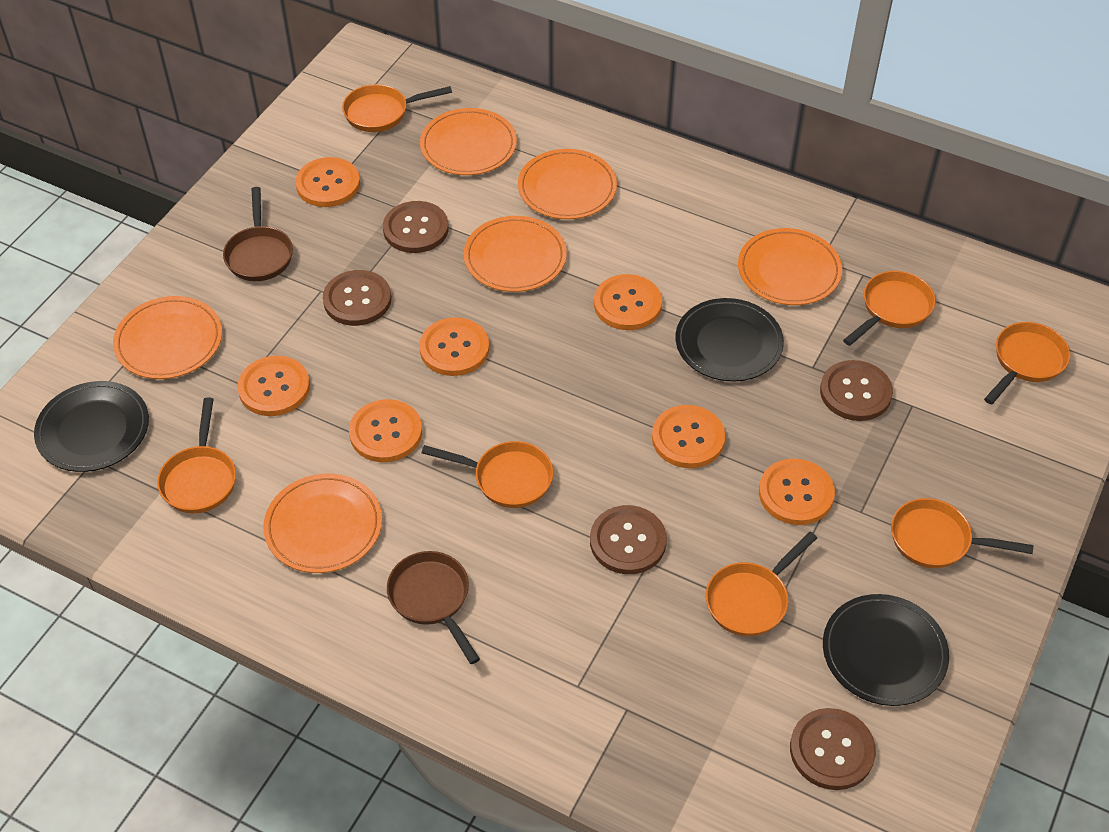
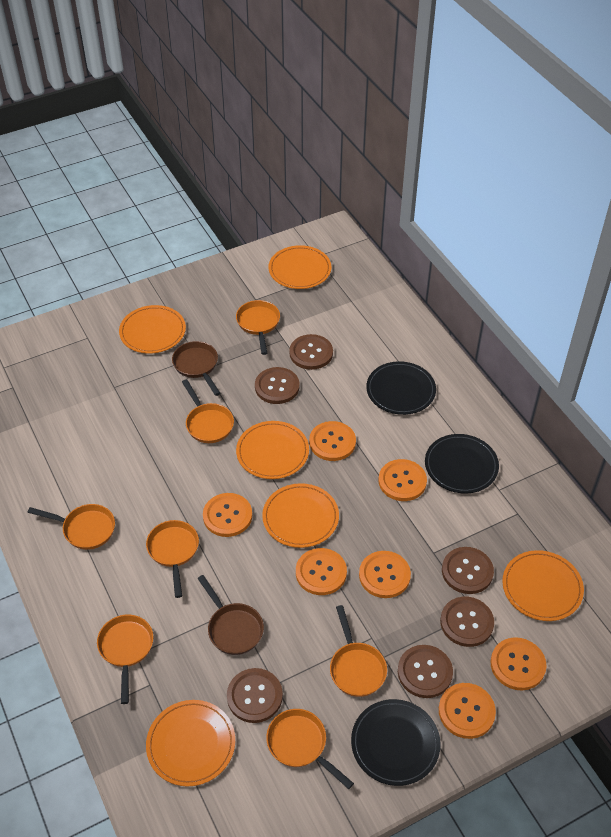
brown button: [323,270,391,326] [383,201,449,253] [590,505,667,574] [790,708,876,790] [820,360,893,421] = 5 -> [227,668,283,723] [255,367,300,404] [289,334,333,370] [398,645,453,698] [440,597,494,647] [442,547,494,594] = 6

